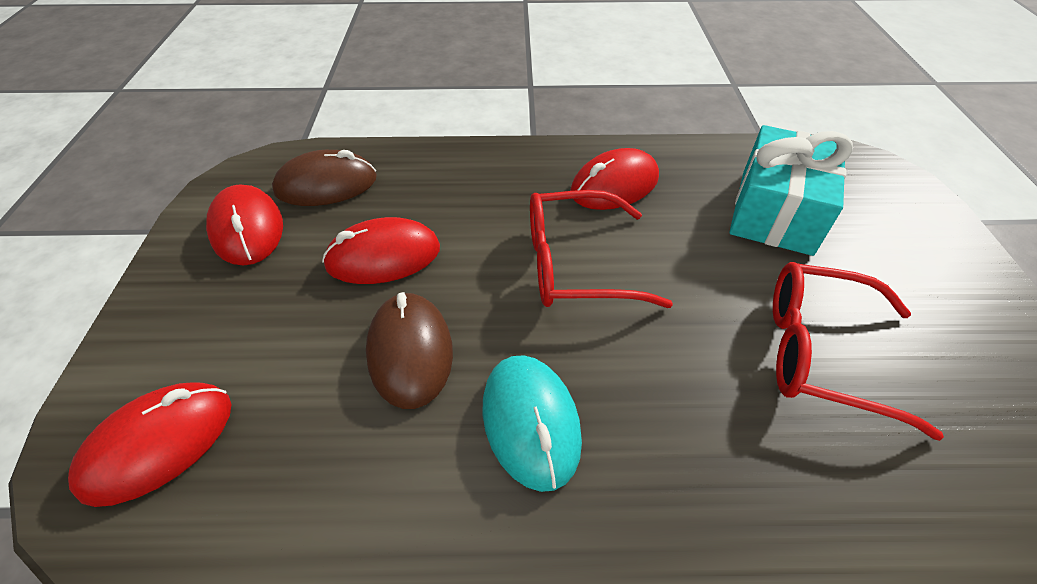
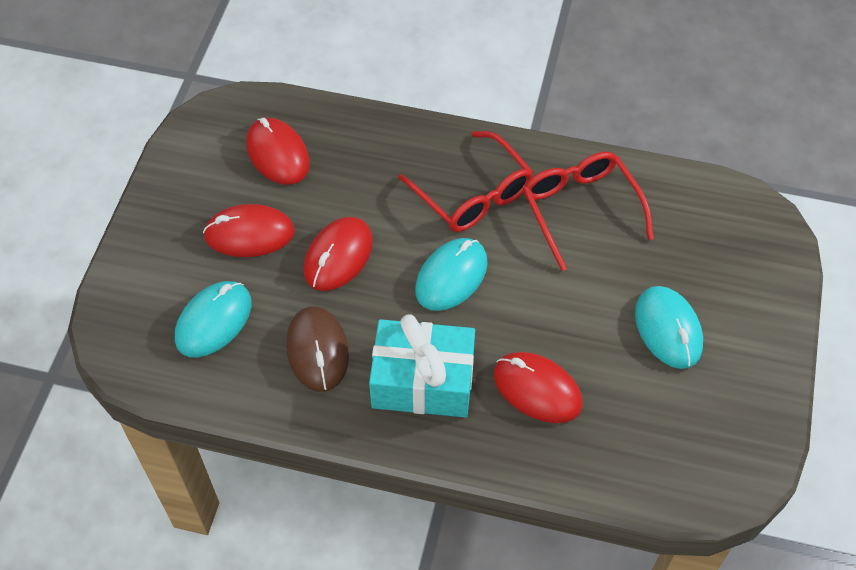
brown mouse: [272,150,377,206] [366,292,453,409] = 2 -> [286,306,349,392] = 1
turquoise mouse: [482,355,582,492] = 1 -> [175,281,251,357] [415,238,488,311] [635,286,703,369] = 3

